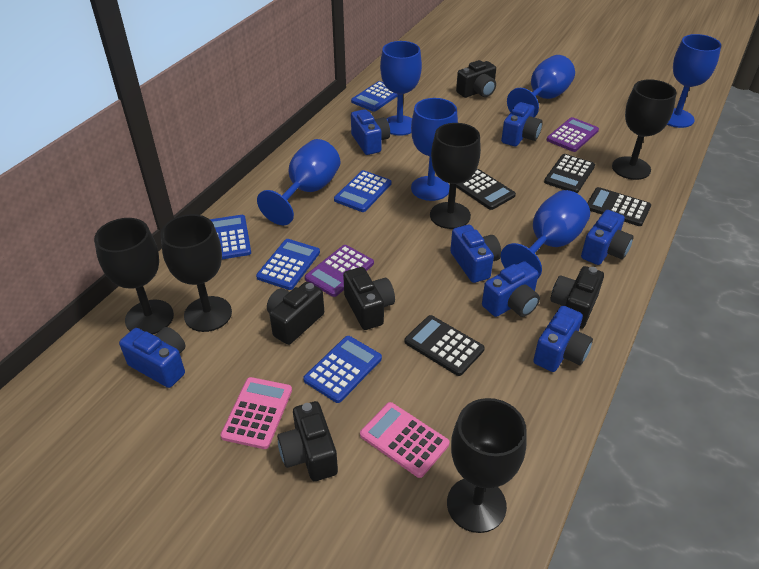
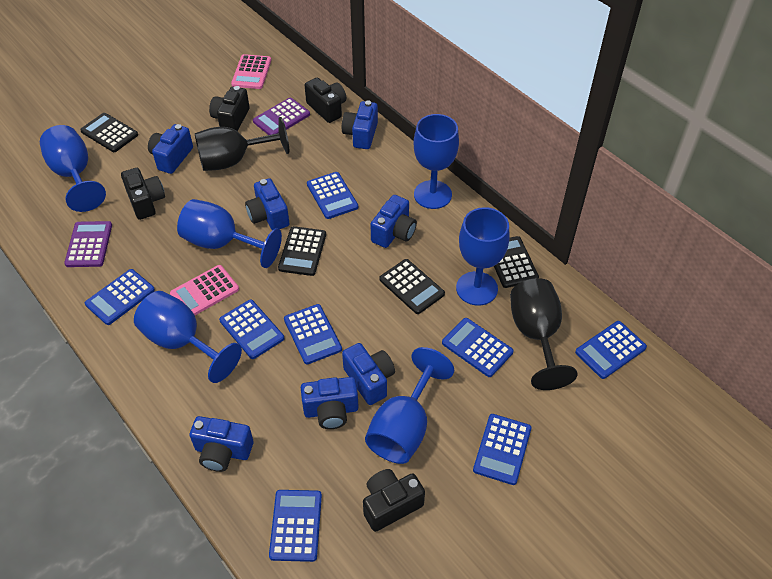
black camera: [267,282,324,345] [277,401,338,481] [343,267,395,330] [456,60,496,98] [550,266,604,329] = 5 -> [121,168,165,220] [209,86,250,131] [305,78,346,123] [363,469,425,532] = 4
black goblet: [94,218,174,334] [160,214,232,332] [430,123,481,229] [447,398,527,533] [612,79,677,180] = 5 -> [195,117,289,171] [510,278,578,390] = 2
blue calculator: [210,215,251,259] [256,239,320,290] [303,336,382,403] [334,170,391,212] [351,81,398,112] = 5 -> [85,269,155,325] [219,299,284,359] [269,490,322,562] [284,304,342,364] [307,172,358,219] [442,318,514,377] [473,414,531,485] [575,321,647,379] = 8

